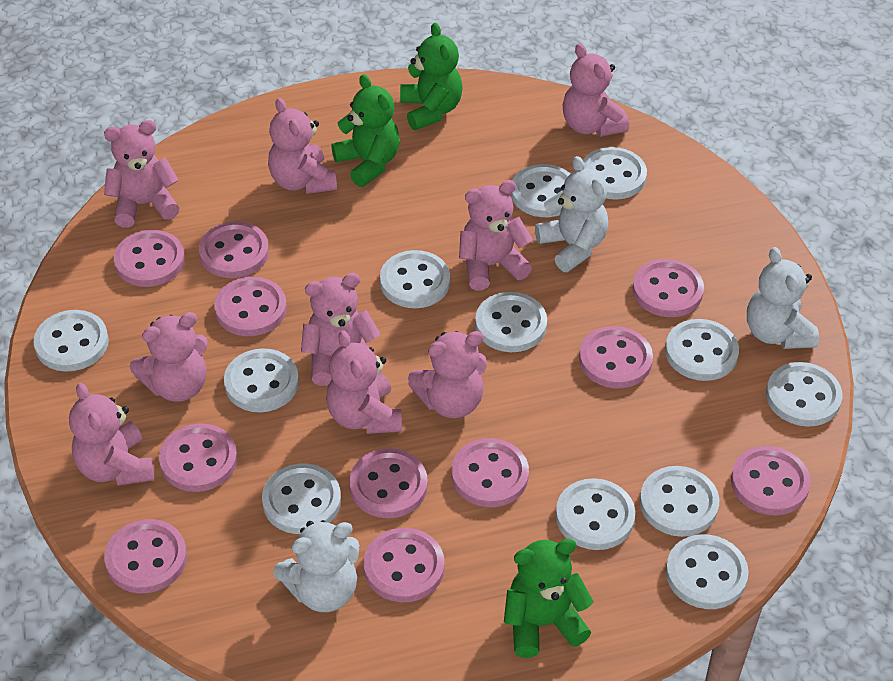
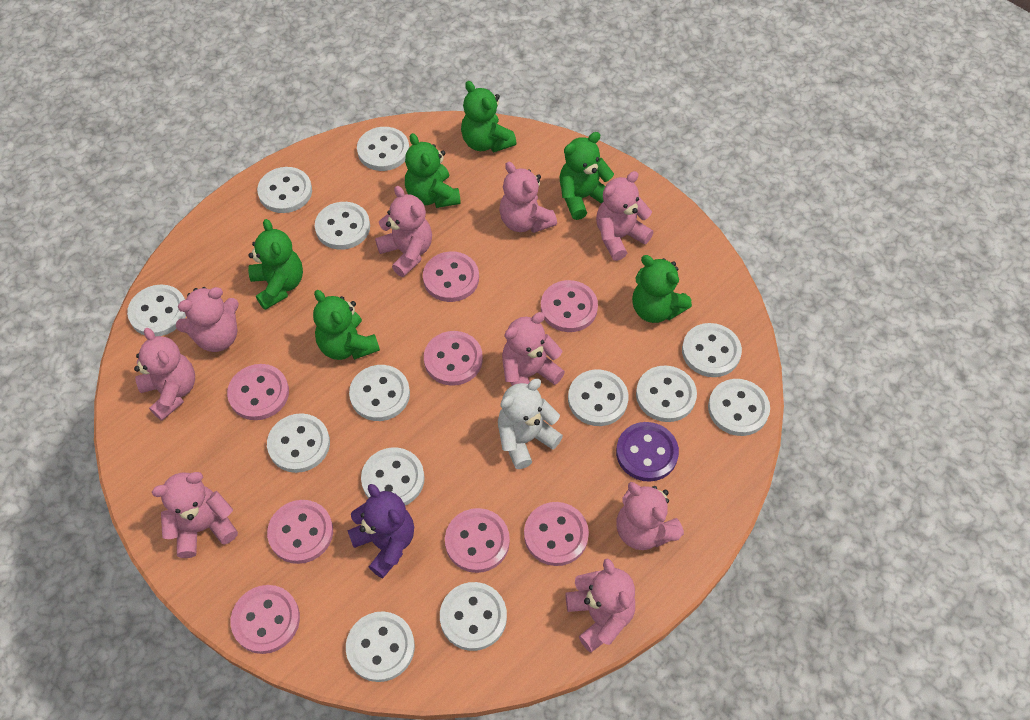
green teddy bear: [331,74,400,187] [400,22,463,130] [504,539,594,658] = 3 -> [248,219,303,310] [313,290,380,360] [405,133,461,208] [461,81,516,152] [559,132,614,220] [632,255,692,323] = 6
pink button: [104,519,187,594] [114,230,185,287] [159,423,237,492] [199,222,269,278] [214,277,287,336] [349,448,428,518] [363,528,444,602] [451,438,529,507] [579,326,653,388] [632,259,704,317] [731,446,811,515] = 11 -> [227,364,289,420] [230,585,300,654] [267,500,333,564] [423,251,479,302] [424,331,483,386] [445,508,510,573] [524,502,589,566] [541,280,598,332] = 8
purple button: none = 0 -> [616,422,679,482] = 1
purple teddy bear: none = 0 -> [347,484,414,578] = 1
white button: [33,310,109,372] [224,348,299,412] [262,463,341,534] [380,250,450,308] [475,292,547,352] [511,164,570,217] [556,478,635,550] [583,147,647,200] [640,466,719,537] [665,319,739,381] [666,534,749,609] [766,362,842,427] = 12 -> [127,285,186,336] [257,167,312,213] [267,413,330,473] [315,202,370,250] [346,611,415,682] [349,365,410,421] [357,127,409,171] [361,448,425,505] [440,582,507,651] [568,369,629,426] [636,365,697,422] [682,323,742,377] [708,379,770,436] = 13
white teddy bear: [273,520,360,612] [535,156,608,272] [747,247,819,349] = 3 -> [498,379,563,469] = 1

